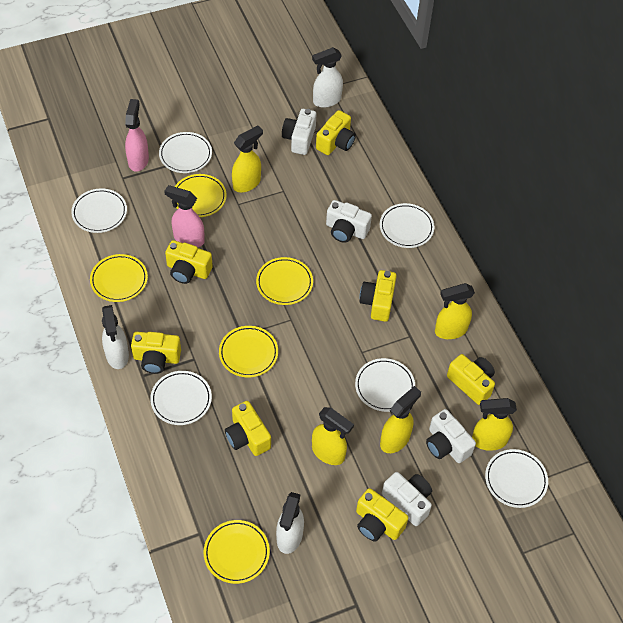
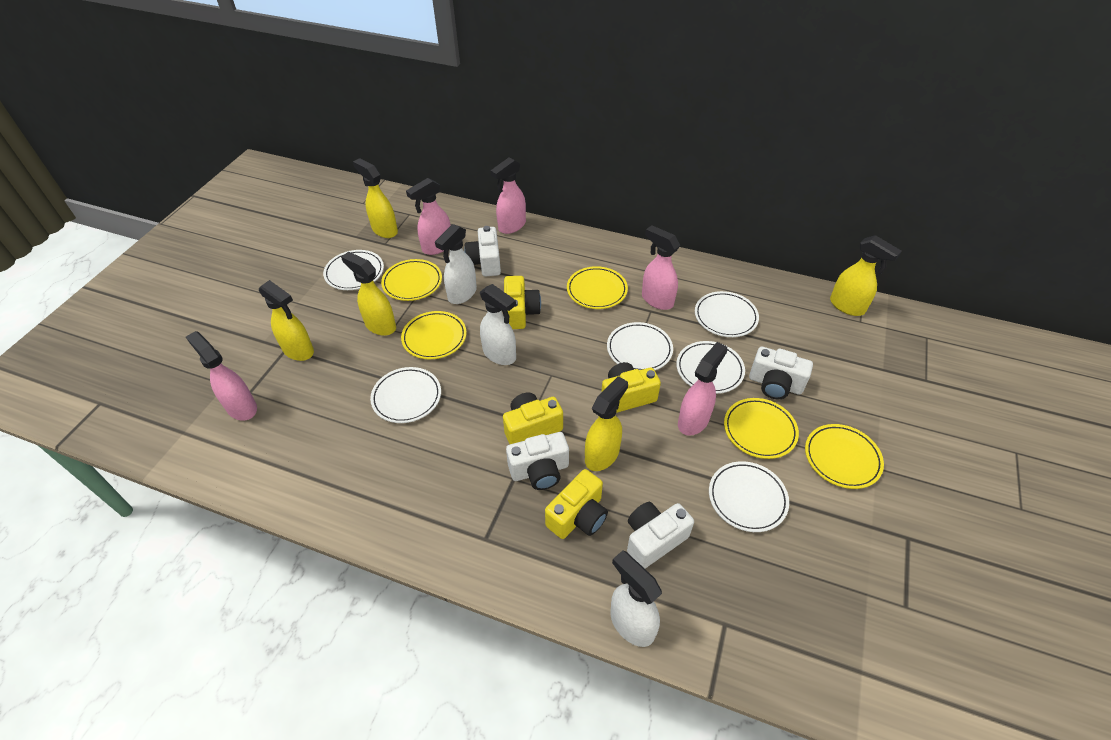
pink spray bottle: [125,99,149,172] [164,185,205,247] = 2 -> [186,331,257,421] [406,178,451,255] [491,158,526,234] [642,225,680,310] [678,342,728,436] = 5
yellow camera: [131,332,181,374] [165,240,213,284] [225,401,271,456] [316,110,356,155] [356,488,409,542] [359,270,397,322] [447,354,495,405] = 7 -> [503,392,563,444] [504,276,541,329] [545,469,608,539] [602,362,661,413] = 4

